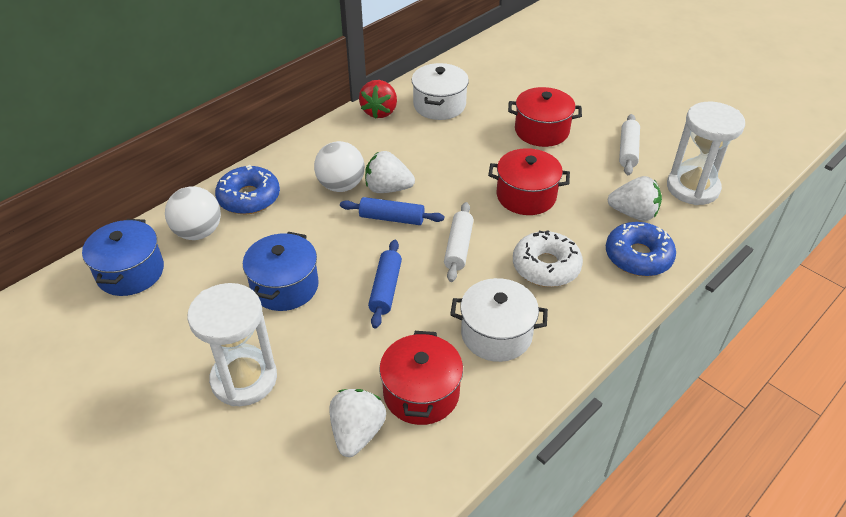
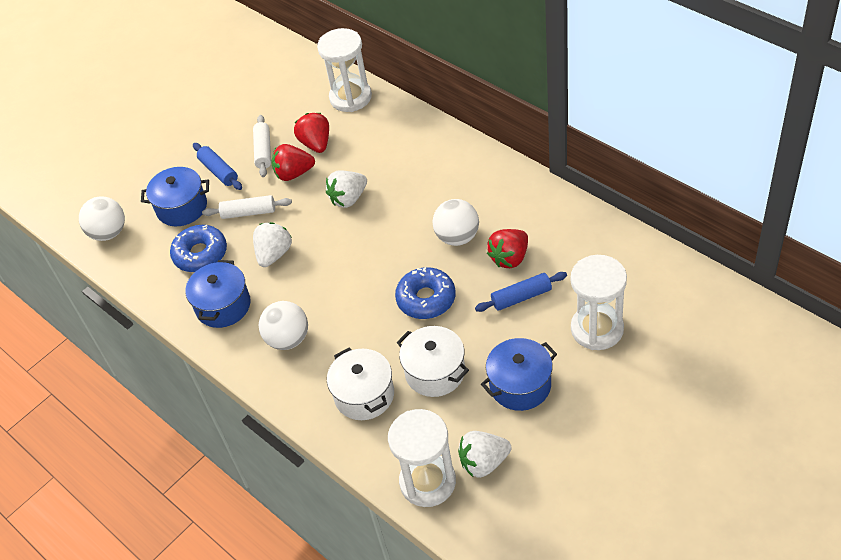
blue pot: [82,219,164,296] [243,232,319,311] = 2 -> [141,167,209,226] [185,260,251,328] [481,338,557,411] = 3
red pot: [379,331,463,425] [488,148,570,215] [508,87,582,147] = 3 -> none = 0
red strawberry: [359,80,397,119] = 1 -> [271,144,315,181] [294,113,329,153] [487,229,528,268] = 3
white ball: [165,186,221,240] [314,141,365,192] = 2 -> [79,196,125,241] [259,301,308,350] [432,199,479,246] = 3
white donut: [513,231,583,287] = 1 -> none = 0
white hourglass: [187,283,277,406] [667,102,745,205] = 2 -> [317,28,372,112] [388,409,456,507] [571,255,627,350] = 3

